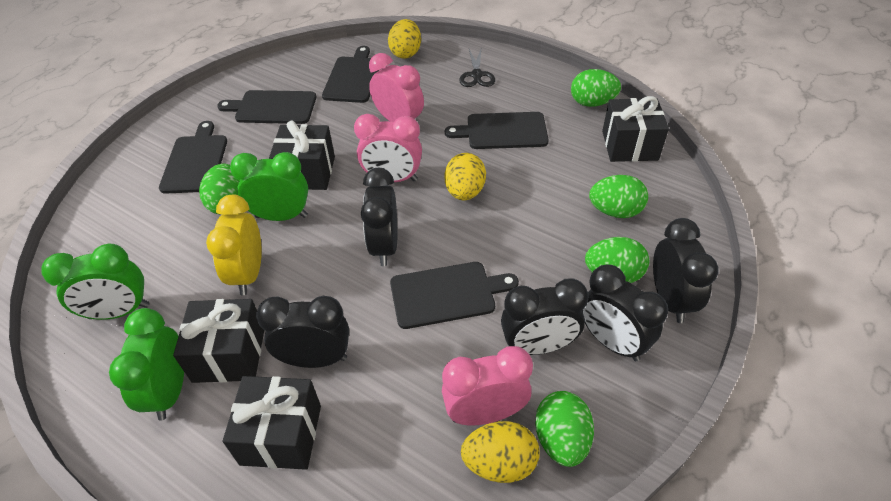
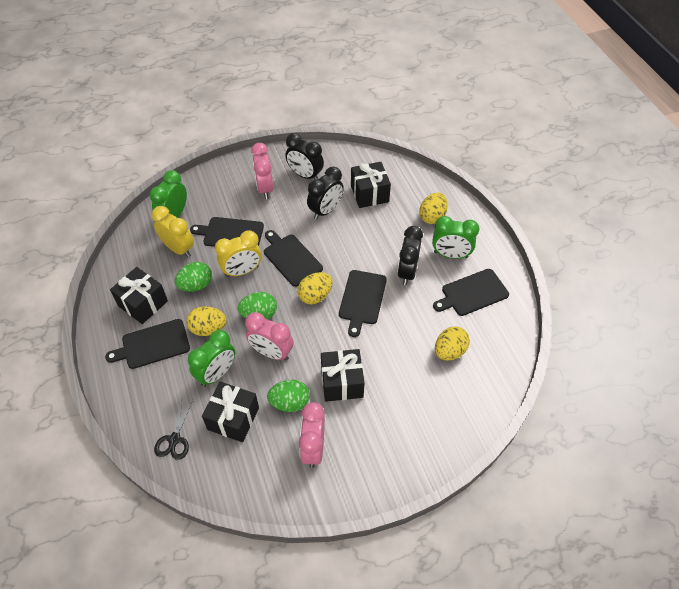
black clock: [256,296,349,368] [361,168,397,266] [501,278,589,355] [582,265,668,361] [653,218,719,323] = 5 -> [285,133,324,180] [307,167,344,220] [397,226,423,285] = 3
green egg: [199,164,240,215] [535,391,594,467] [571,69,621,107] [585,237,649,283] [589,175,648,218] = 5 -> [175,262,212,292] [238,292,277,319] [267,380,310,412] = 3
yellow clock: [206,195,262,295] = 1 -> [152,206,194,257] [215,230,262,277] = 2
yellow egg: [388,19,421,59] [445,153,486,200] [461,421,540,483] = 3 -> [186,306,227,336] [297,272,333,304] [419,193,448,224] [435,326,470,361] = 4

